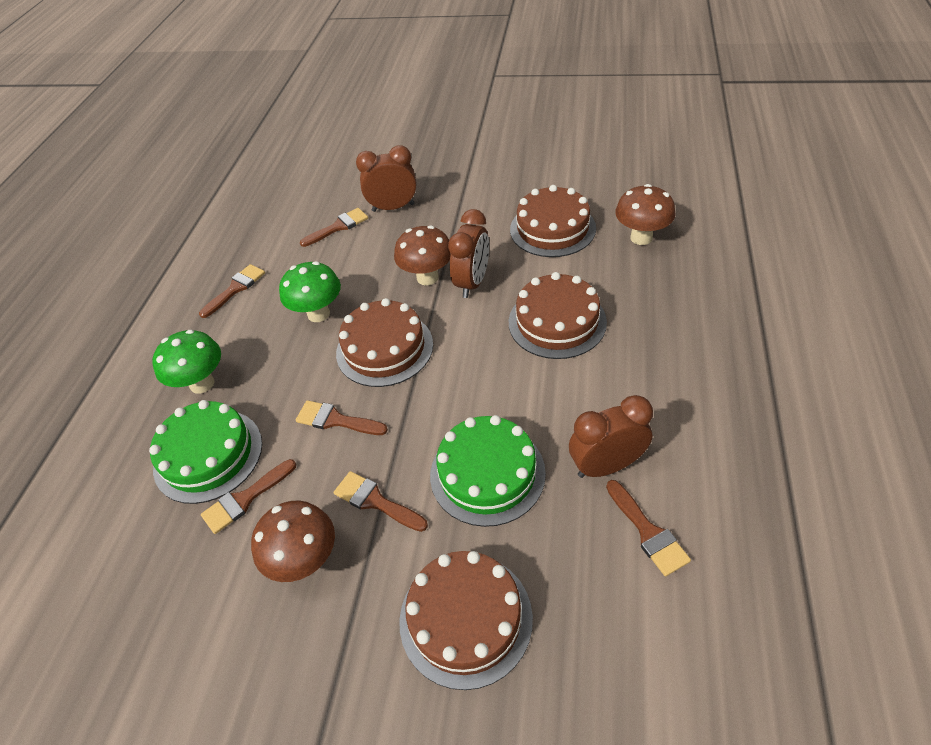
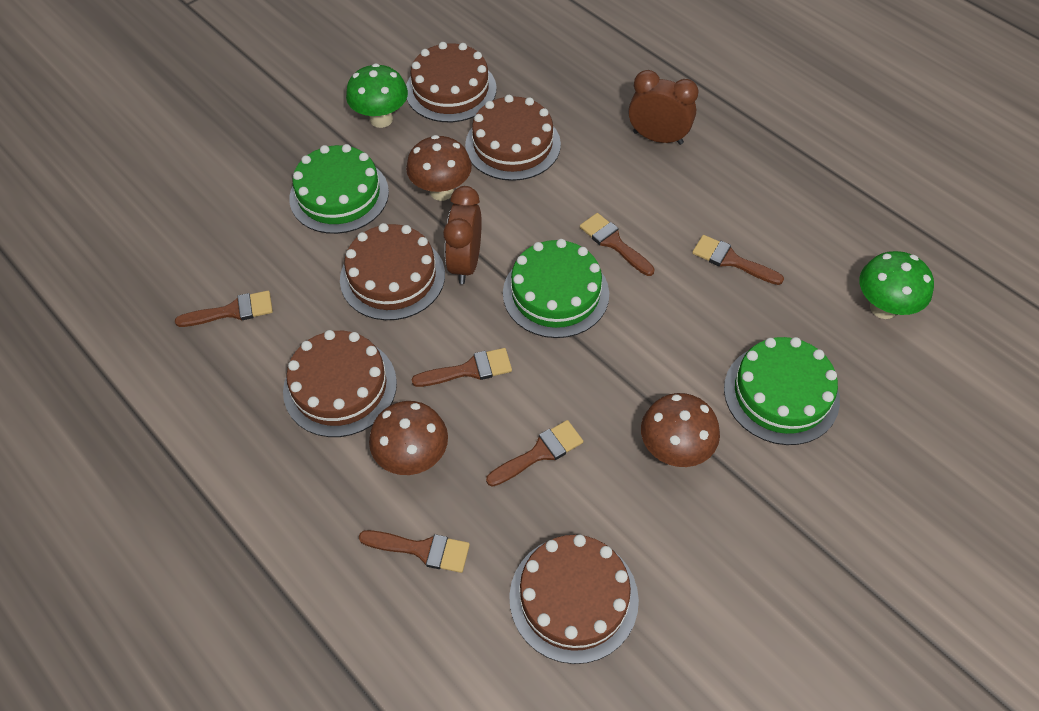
brown cake: [336,298,433,387] [399,551,533,690] [509,272,607,359] [510,185,596,257] = 4 -> [283,330,397,437] [340,223,445,320] [406,42,497,122] [465,95,561,181] [509,535,639,664] = 5
brown clock: [356,145,417,212] [448,209,489,298] [569,395,653,478] = 3 -> [443,186,482,284] [629,70,699,145] = 2
green cake: [149,400,262,504] [430,415,546,527] = 2 -> [289,144,389,234] [503,239,609,338] [724,337,840,445] = 3

